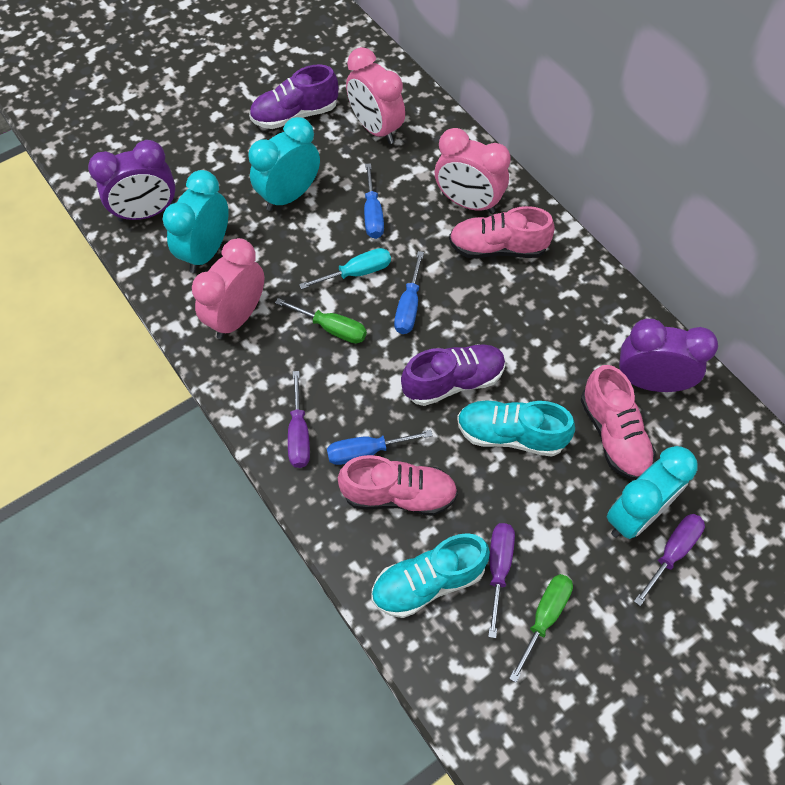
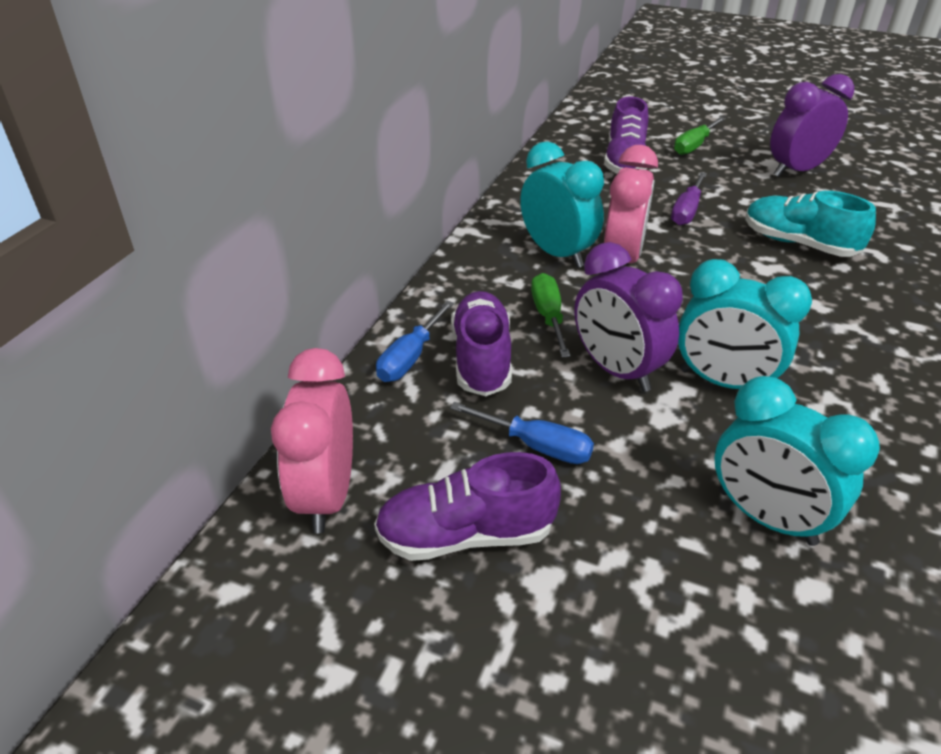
blue screwdriver: [327,430,433,465] [364,163,384,239] [394,251,424,334] = 3 -> [376,301,454,382] [450,402,594,464] = 2
pink clock: [192,238,264,339] [346,47,405,144] [435,128,511,214] = 3 -> [271,348,353,533] [604,145,658,267] = 2
pink shoe: [338,455,458,516] [449,206,555,258] [581,365,656,480] = 3 -> none = 0
purple screwdriver: [288,371,310,468] [488,523,515,638] [634,514,705,606] = 3 -> [671,172,707,226] = 1
purple shoe: [249,64,338,129] [401,344,505,406] = 2 -> [374,452,561,561] [451,291,512,396] [604,96,649,174] = 3
turquoise screwdriver: [299,248,391,290] = 1 -> none = 0
turquoise shoe: [371,533,490,618] [457,400,575,457] = 2 -> [745,191,876,257] = 1

